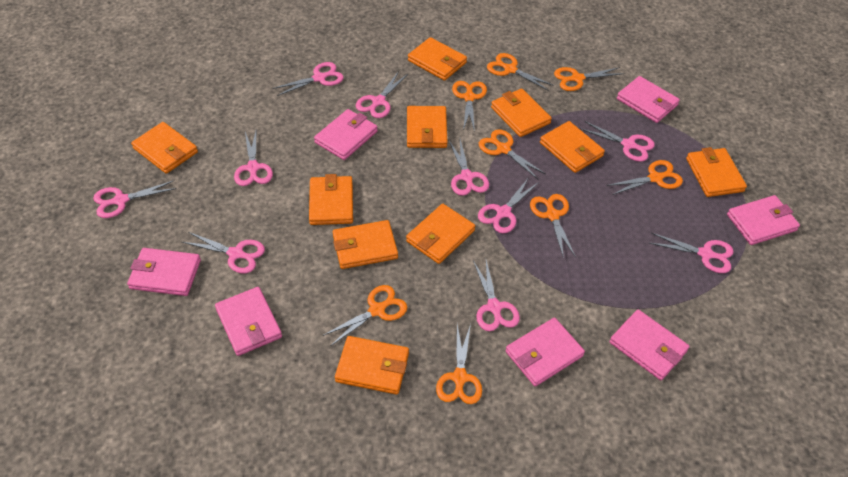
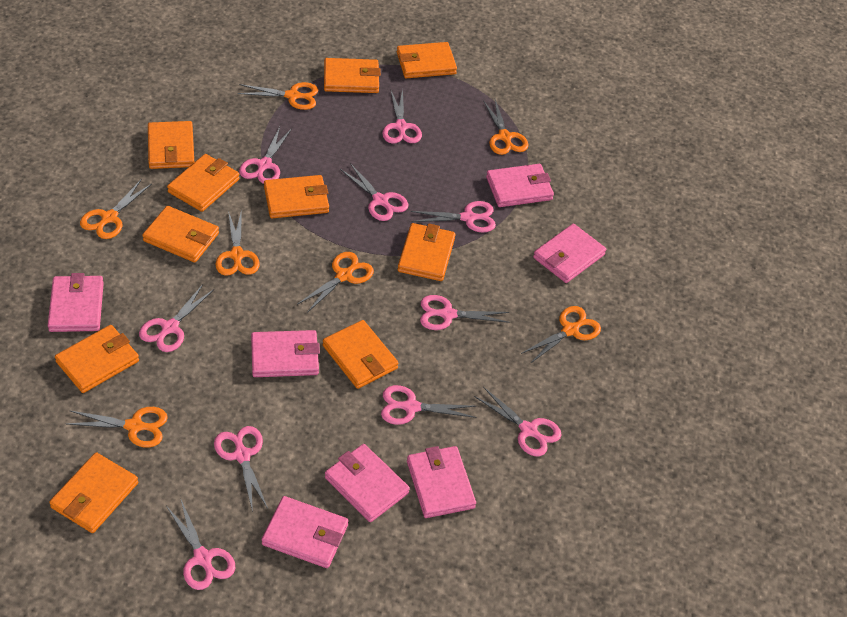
orange scissors: [323,285,407,346] [436,324,482,404] [452,81,487,132] [479,129,545,179] [487,53,554,91] [530,194,576,259] [554,67,624,91] [606,160,683,195] = 8 -> [67,407,168,448] [80,180,152,239] [215,209,260,276] [238,82,318,110] [298,252,374,313] [483,99,528,155] [521,306,601,364] = 7

